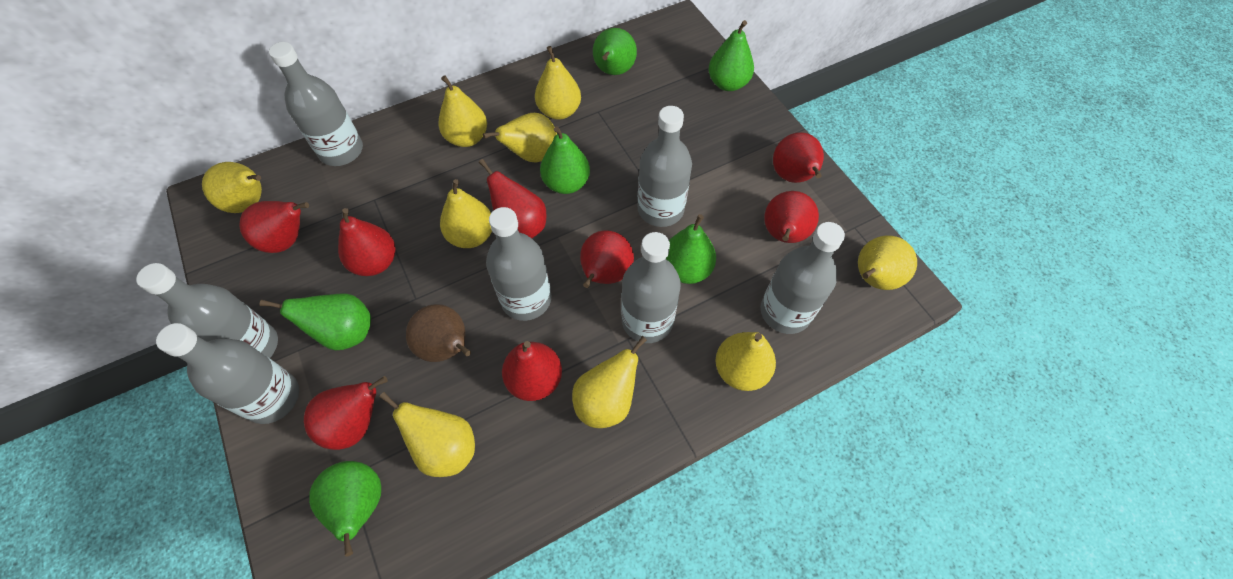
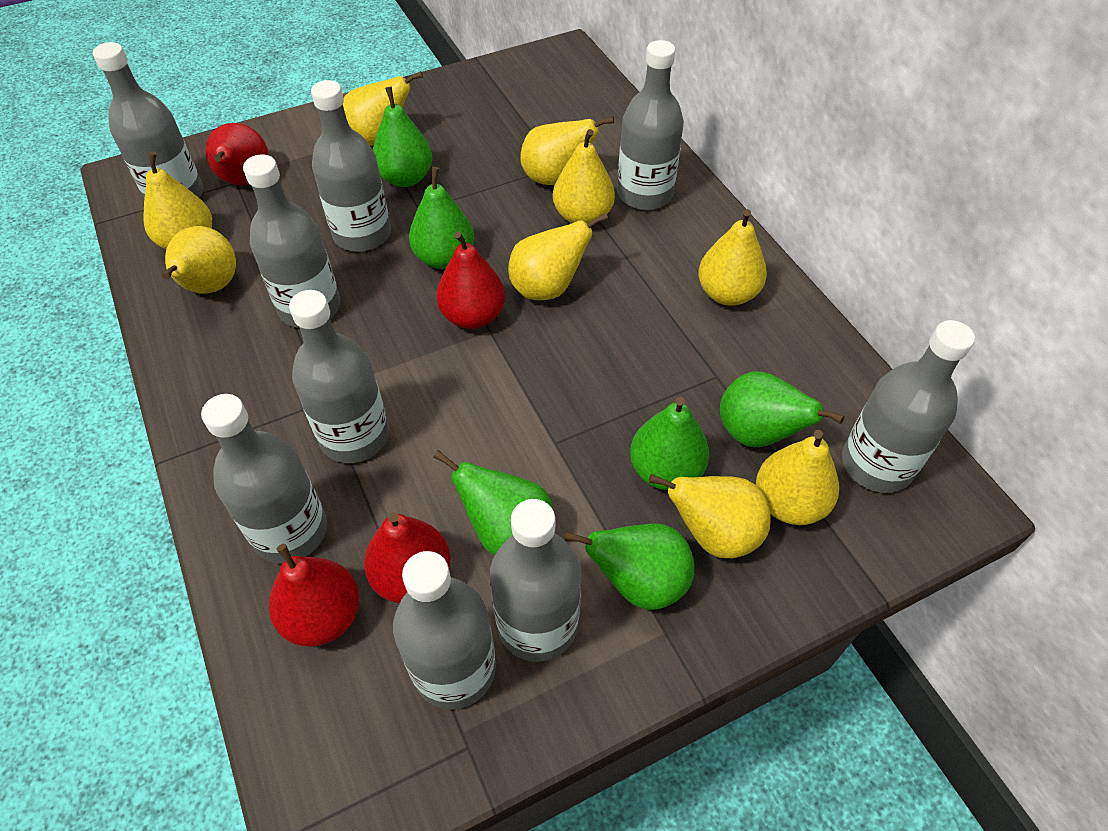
brown pear: [406,304,471,362] = 1 -> none = 0
grey bottle: [136,263,278,358] [156,323,299,424] [269,42,363,166] [486,207,551,321] [621,232,681,343] [638,106,692,227] [761,222,845,334] = 7 -> [93,42,203,198] [201,394,327,563] [243,154,340,328] [289,290,389,463] [311,80,391,252] [393,551,496,710] [490,499,581,662] [617,40,684,210] [842,320,975,493] = 9
red pear: [239,201,309,253] [304,376,388,450] [338,208,395,276] [479,159,546,238] [502,341,562,401] [580,230,634,288] [764,191,819,243] [773,132,824,183] = 8 -> [205,123,268,185] [269,544,360,646] [364,512,451,603] [436,231,505,329] = 4

